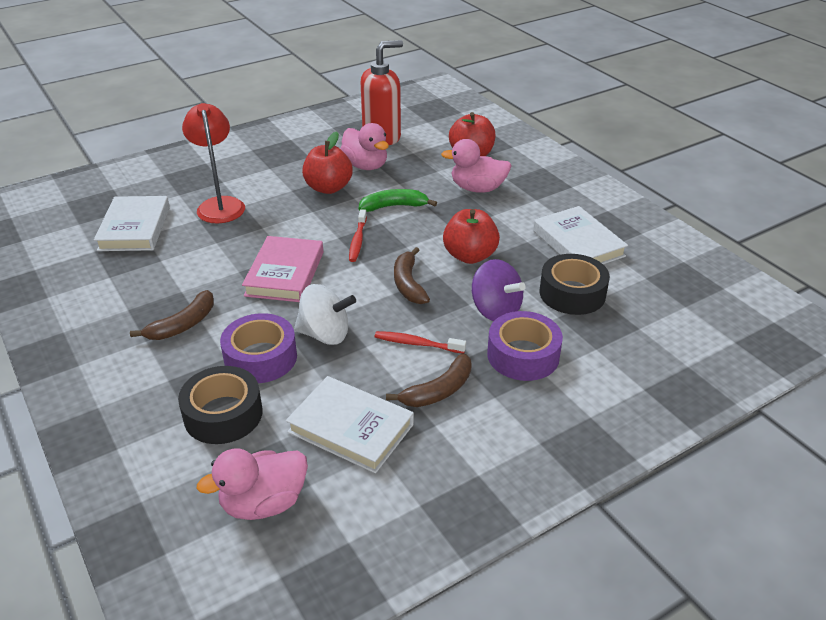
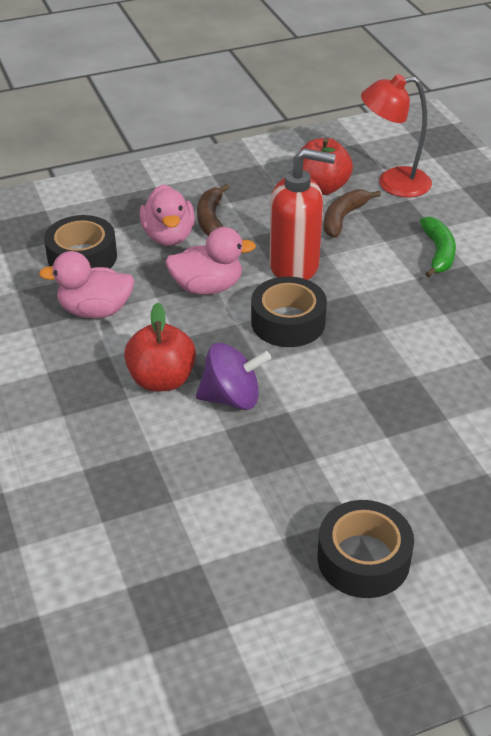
black tape: [178,366,263,444] [540,254,610,315] = 2 -> [44,215,117,269] [251,276,327,347] [317,500,414,598] = 3
brown banana: [130,290,214,340] [386,353,472,407] [394,247,430,304] = 3 -> [197,184,229,236] [324,189,381,238] = 2
pink book: [242,236,323,302] = 1 -> none = 0
purple tape: [220,313,297,383] [487,311,563,381] = 2 -> none = 0
red apple: [302,131,353,194] [443,209,500,264] [449,112,496,156] = 3 -> [124,302,196,392] [300,138,353,195] = 2
red toothbrush: [349,209,367,262] [375,331,466,353] = 2 -> none = 0
white book: [94,196,170,251] [286,376,414,473] [533,206,628,264] = 3 -> none = 0
white spinning top: [294,284,356,345] = 1 -> none = 0

